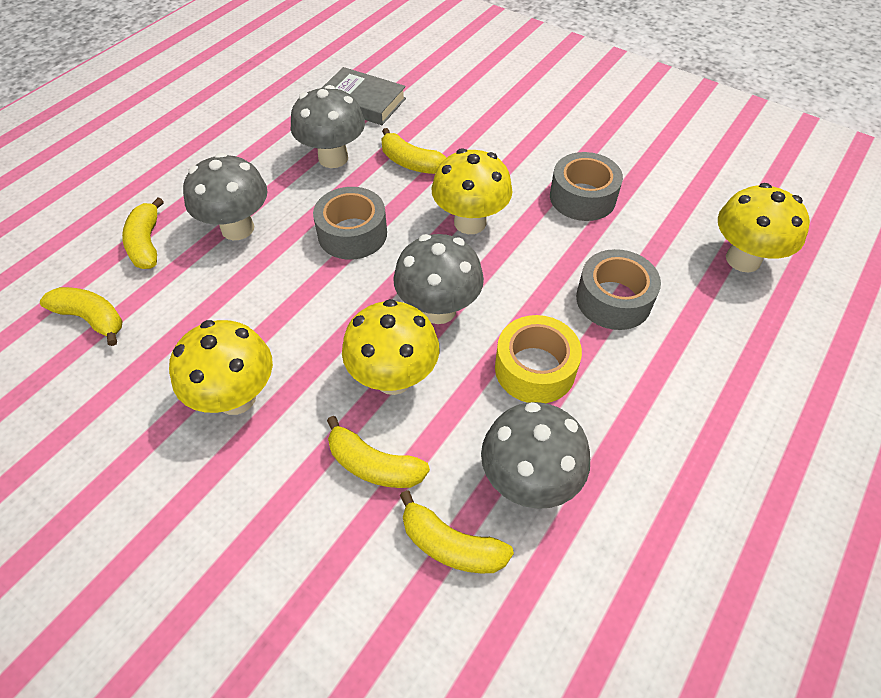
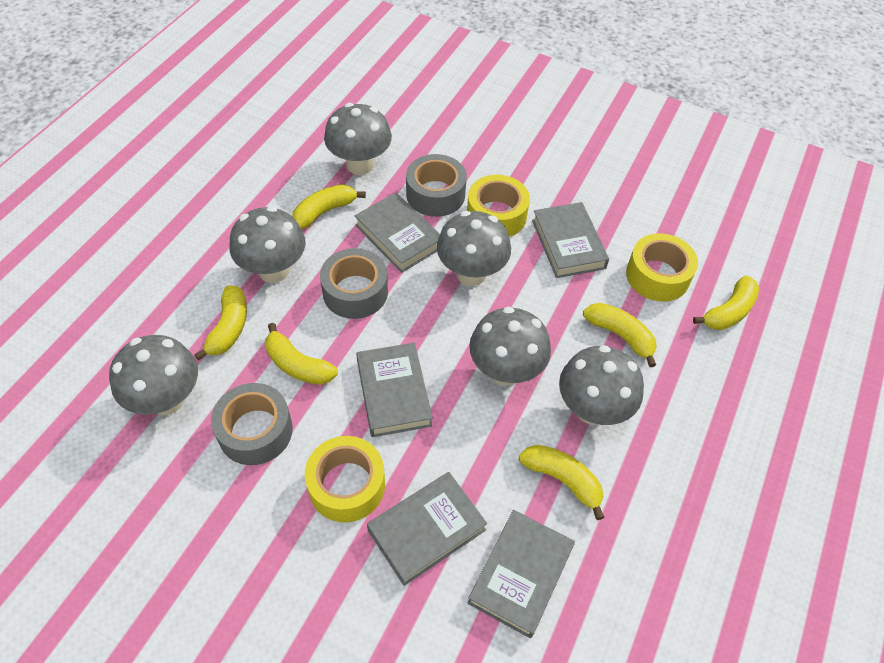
grey book: [322,67,406,125] = 1 -> [355,193,440,273] [356,343,433,437] [367,472,487,586] [467,510,575,638] [532,202,609,278] = 5
grey mushroom: [183,153,268,240] [291,85,365,168] [393,234,484,324] [481,402,590,509] = 4 -> [109,335,198,415] [230,206,306,283] [324,103,392,175] [437,211,511,286] [469,307,551,386] [559,345,644,425] = 6
yellow banana: [40,287,123,346] [122,197,164,269] [327,416,430,488] [381,128,447,174] [400,490,514,573] = 5 -> [194,285,247,360] [265,323,338,385] [292,184,366,229] [519,445,604,520] [583,303,657,367] [693,276,759,330] = 6
yellow mushroom: [169,320,273,415] [342,299,439,395] [432,148,513,234] [718,183,810,272] = 4 -> none = 0
yellow tape: [495,315,582,403] = 1 -> [305,436,385,523] [467,175,530,237] [626,233,698,302] = 3

